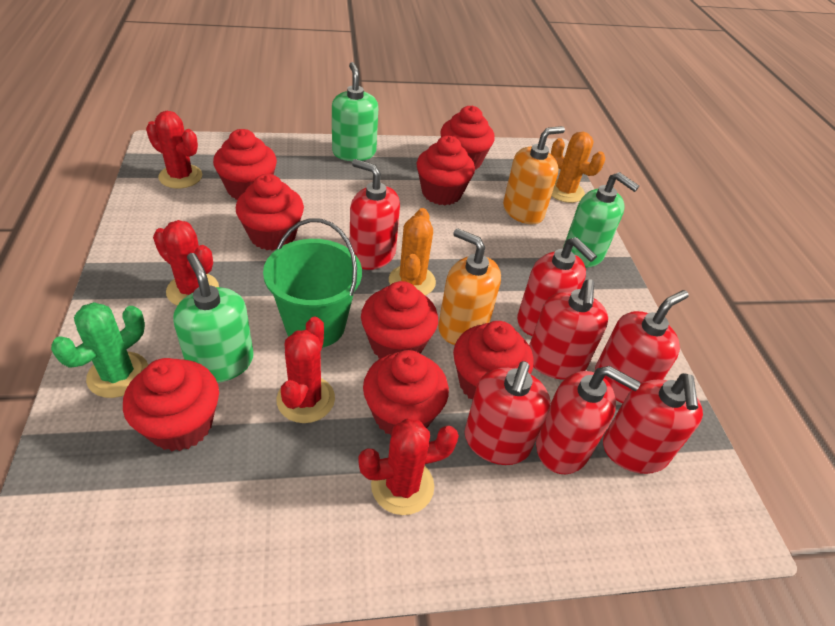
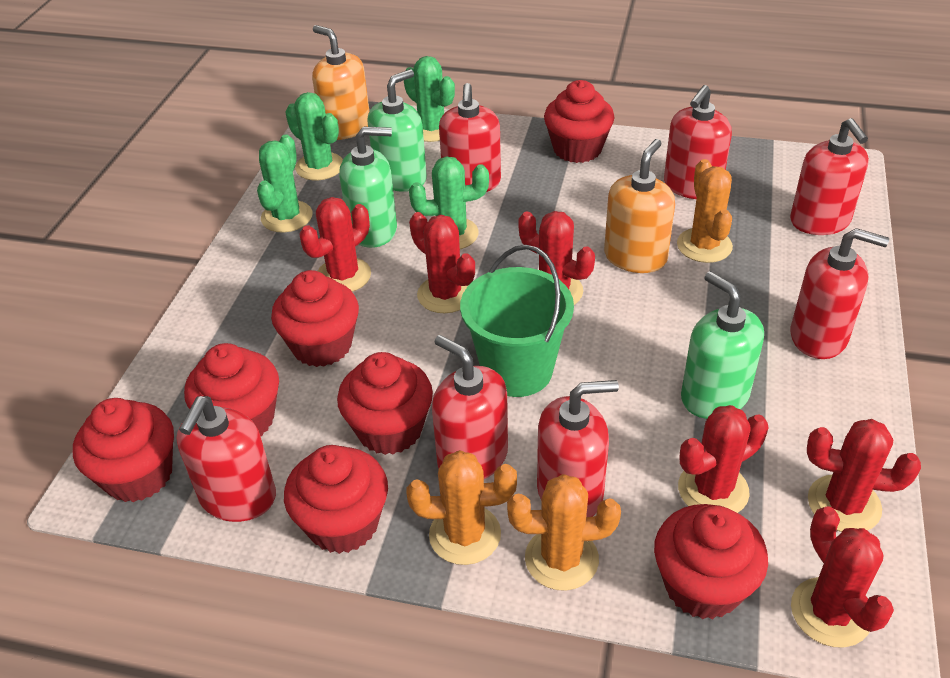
green cactus: [51,302,148,398] = 1 -> [257,134,313,232] [285,92,343,180] [404,56,455,142] [409,156,489,249] = 4
orange cactus: [389,208,436,296] [551,132,605,203] = 2 -> [406,450,517,565] [507,474,621,591] [677,159,733,263] = 3
red cactus: [146,111,202,188] [153,220,219,306] [277,317,335,423] [358,419,459,515] = 4 -> [299,197,371,292] [409,212,475,313] [518,211,595,305] [678,405,768,513] [791,506,894,648] [807,419,921,532] = 6
red cupcake: [123,358,219,451] [213,129,277,200] [236,174,304,251] [361,281,438,359] [363,350,449,435] [417,136,475,205] [440,106,495,169] [453,321,534,399] = 8 -> [73,398,174,502] [184,343,279,436] [271,270,359,367] [284,445,388,554] [337,352,433,455] [544,80,614,163] [654,504,768,619] = 7

